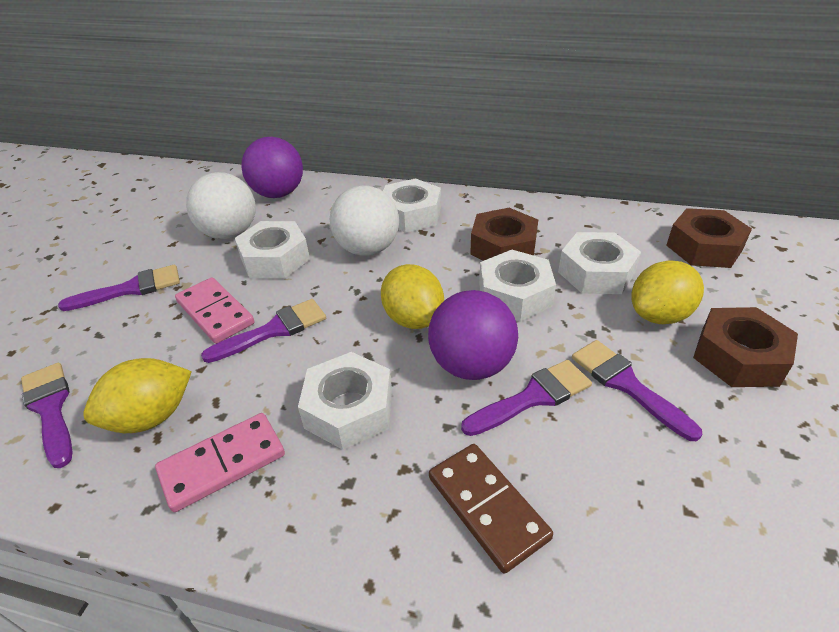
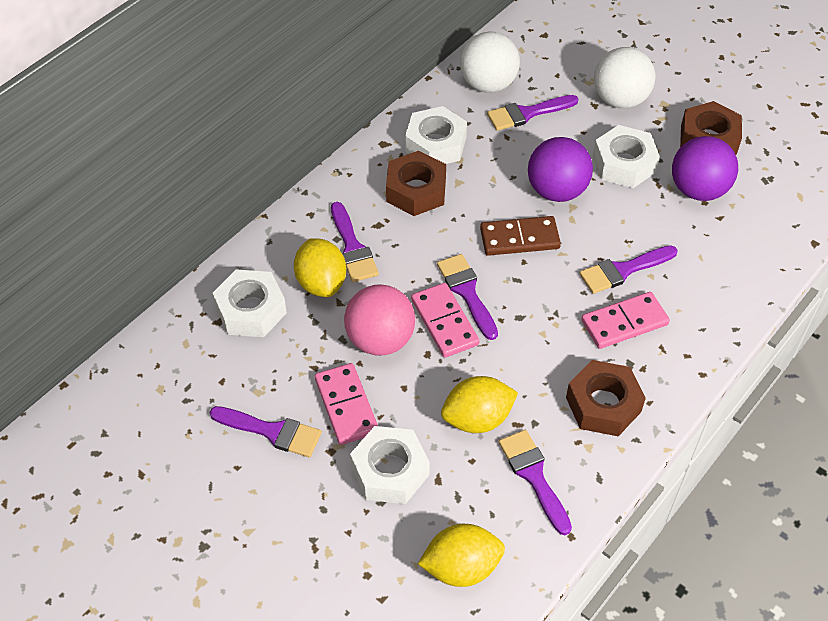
pink ball: none = 0 -> [344,284,415,356] = 1
pink domino: [155,413,285,512] [175,277,255,344] = 2 -> [315,363,378,445] [411,283,480,358] [581,292,670,349] = 3
purple brush: [21,363,73,468] [58,265,180,311] [201,299,326,363] [461,360,592,436] [572,340,702,441] = 5 -> [210,406,322,458] [331,202,379,282] [437,254,498,340] [487,95,578,131] [499,430,572,535] [579,245,678,294] = 6
white nut: [235,221,310,278] [298,352,392,450] [383,178,441,233] [479,250,556,321] [558,232,641,294] = 5 -> [212,269,287,337] [350,426,430,504] [405,106,467,164] [593,125,660,188] = 4

